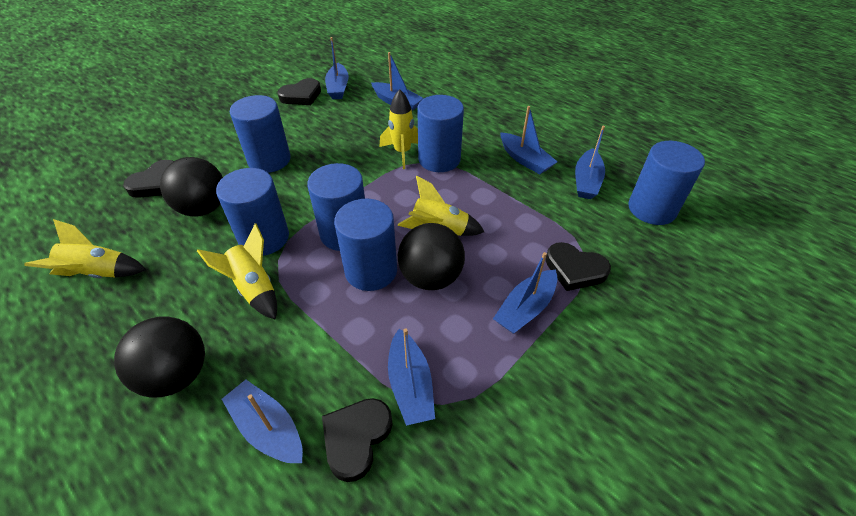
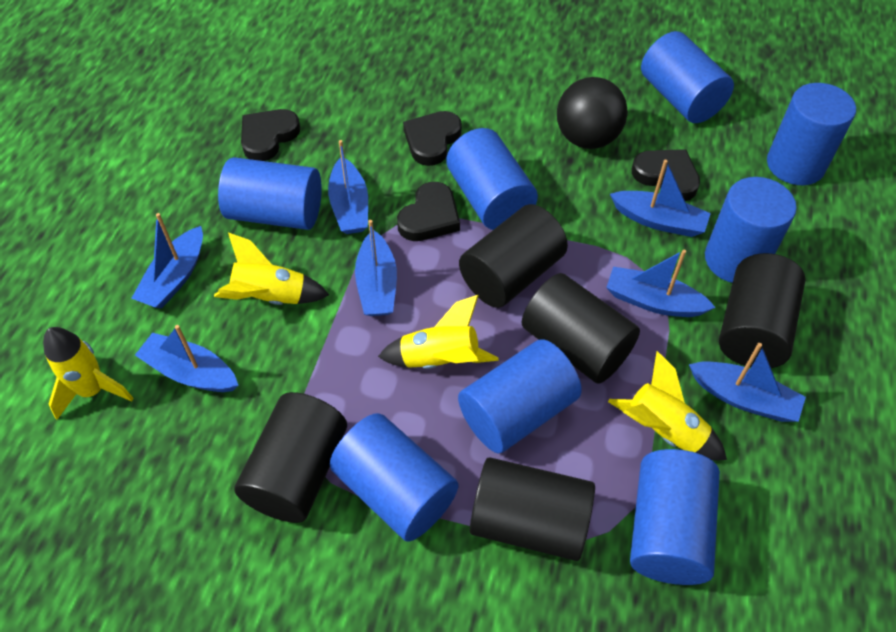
black ball: [114,316,205,398] [160,157,223,217] [398,223,465,290] = 3 -> [557,77,628,149] = 1
black cylinder: none = 0 -> [234,392,347,523] [459,204,568,308] [470,457,595,561] [521,273,640,384] [719,253,806,368] = 5
blue cylinder: [216,168,289,256] [230,95,291,173] [307,163,365,251] [334,199,397,291] [417,95,464,172] [628,141,705,225] = 6 -> [218,157,322,230] [330,413,458,542] [446,128,538,230] [458,339,582,453] [630,449,720,585] [641,31,734,123] [705,177,797,283] [767,83,856,185] = 8

